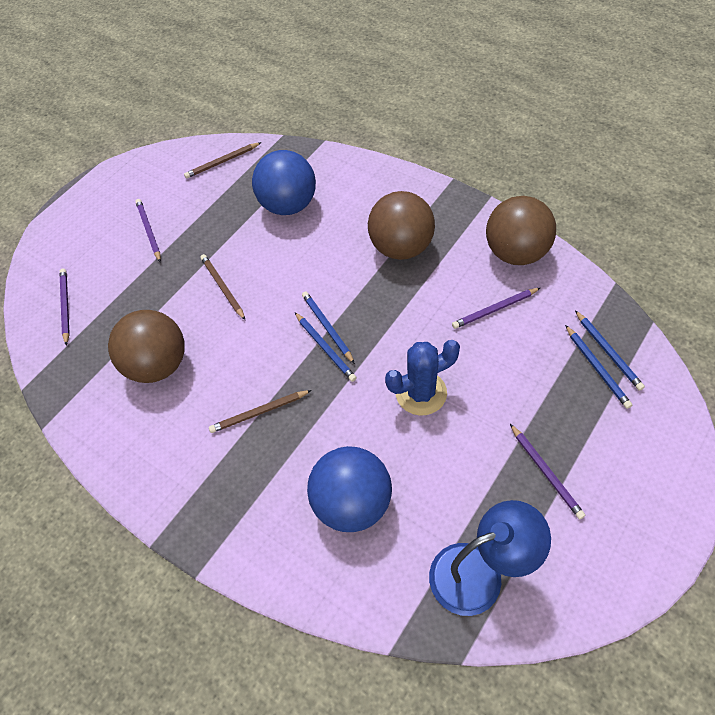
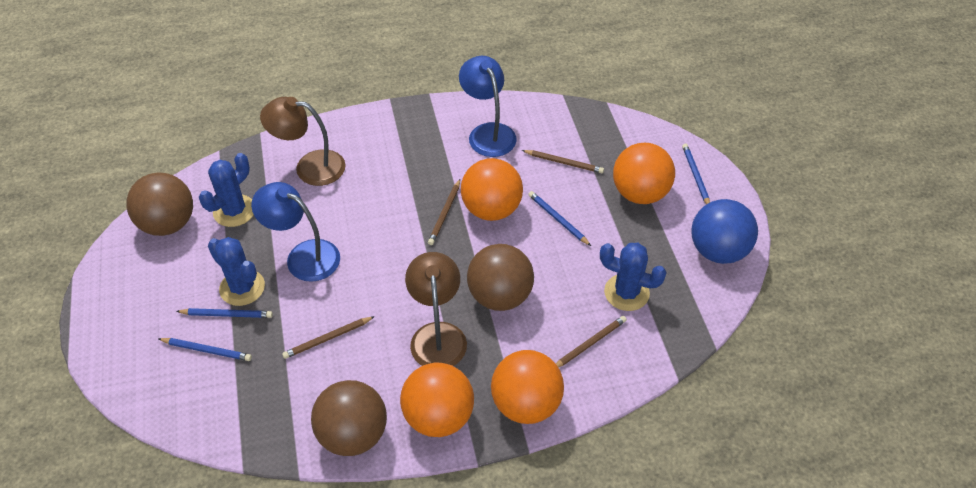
blue ball: [252,150,316,215] [307,446,392,532] = 2 -> [692,199,758,264] = 1
blue cactus: [385,340,460,416] = 1 -> [199,153,254,227] [208,237,265,306] [600,243,667,311] = 3
blue lamp: [429,500,551,616] = 1 -> [251,182,340,282] [459,56,517,157] = 2
brown lamp: none = 0 -> [260,97,346,186] [405,252,467,366] = 2
brown pencil: [184,142,261,179] [200,254,245,320] [209,390,312,433] = 3 -> [282,316,375,359] [428,179,460,245] [522,150,604,173] [556,316,627,368] = 4
orange ball: none = 0 -> [400,363,474,437] [461,158,523,221] [491,350,564,424] [613,143,675,204] = 4
purple pencil: [60,268,70,345] [135,199,161,263] [452,288,540,329] [510,424,585,519] = 4 -> none = 0

